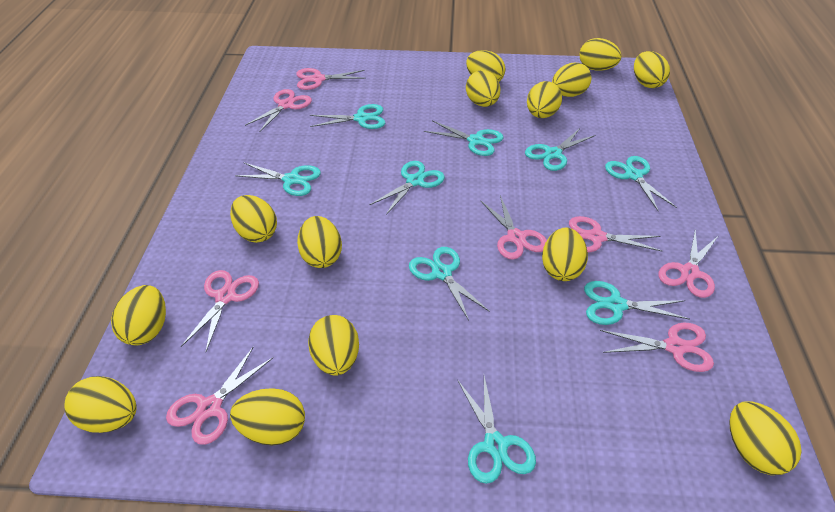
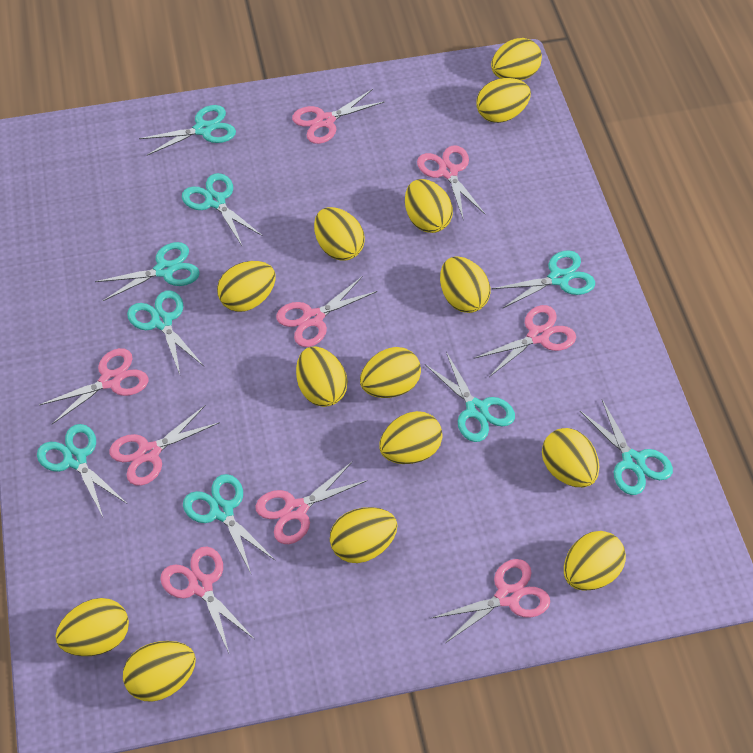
pink scissors: [166,347,273,445] [181,270,259,351] [245,89,312,131] [296,68,366,90] [481,195,547,259] [569,216,663,252] [600,323,714,372] [658,229,718,298] = 8 -> [39,348,148,424] [109,405,220,486] [160,547,254,653] [256,461,368,544] [276,276,377,347] [292,89,385,144] [417,145,485,218] [432,559,550,643] [475,305,576,377] = 9

